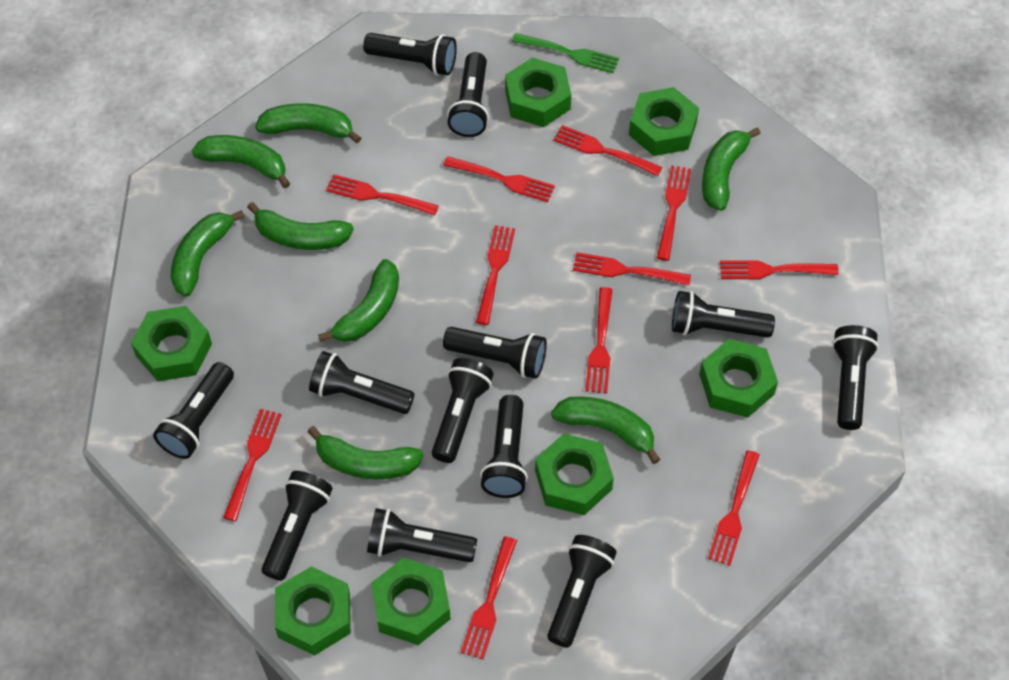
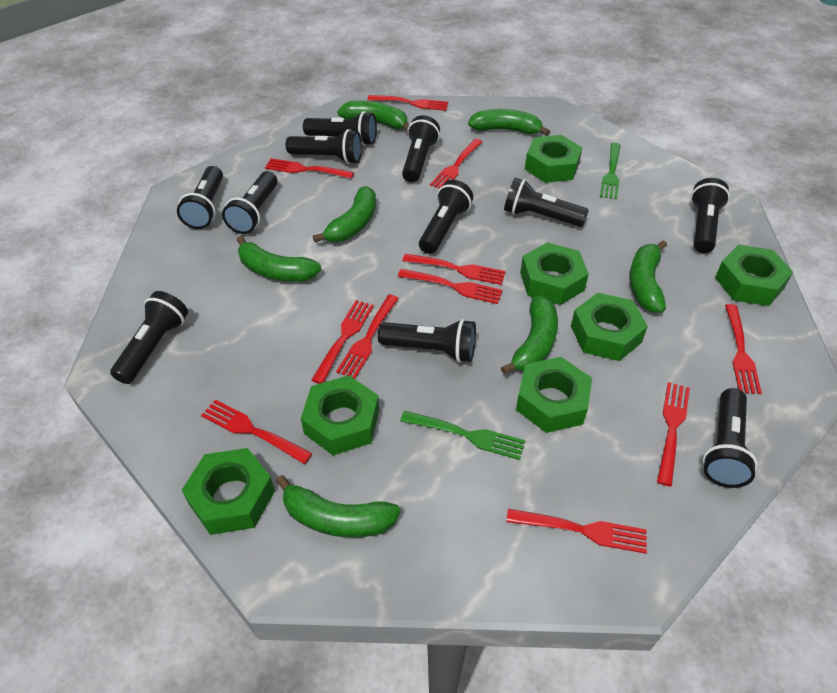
black flashlight: [153,362,234,459] [262,471,333,581] [309,351,415,414] [363,33,457,76] [367,508,477,562] [432,358,494,463] [443,327,547,379] [447,52,489,137] [480,395,528,498] [547,535,617,647] [672,291,775,338] [832,325,879,430] = 12 -> [110,291,188,384] [177,166,223,229] [222,171,278,234] [286,129,362,164] [303,111,377,146] [378,319,476,363] [402,115,440,183] [419,180,473,254] [504,178,589,227] [691,178,730,253] [703,388,758,488] = 11
green banana: [171,210,245,297] [192,135,290,188] [247,202,354,250] [255,103,361,143] [307,426,424,479] [318,259,399,342] [551,396,660,464] [702,127,761,211] = 8 -> [237,236,321,282] [276,475,400,538] [313,186,376,242] [337,100,409,131] [468,109,550,136] [501,296,558,374] [629,240,667,313] = 7
green fork: [512,33,619,73] = 1 -> [400,411,525,460] [600,143,621,199] = 2

